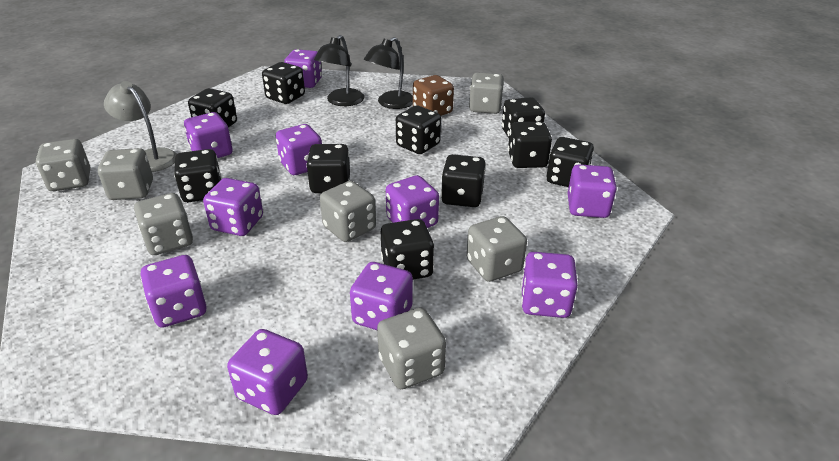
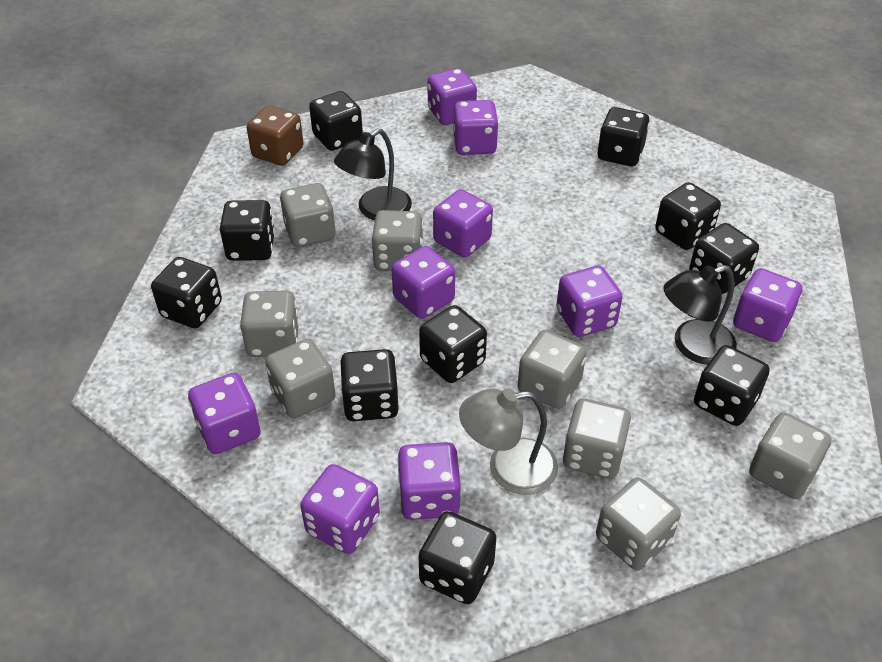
grey dice: [36,139,90,191] [98,148,153,200] [134,193,193,255] [320,181,376,242] [377,308,446,389] [466,216,527,282] [469,72,504,114] = 7 -> [240,290,299,357] [265,339,336,418] [280,183,336,247] [371,210,423,271] [517,330,587,409] [563,398,631,479] [596,477,681,570] [749,412,832,499] = 8
purple dice: [141,255,207,328] [184,112,233,158] [203,178,263,236] [227,329,308,415] [276,124,322,175] [284,49,322,88] [350,262,413,330] [386,175,439,228] [521,252,578,318] [568,164,617,218] = 10 -> [188,373,261,454] [300,464,380,554] [392,246,455,319] [397,442,461,520] [427,68,477,125] [433,189,493,258] [454,100,499,155] [556,266,623,337] [733,268,803,342] = 9

